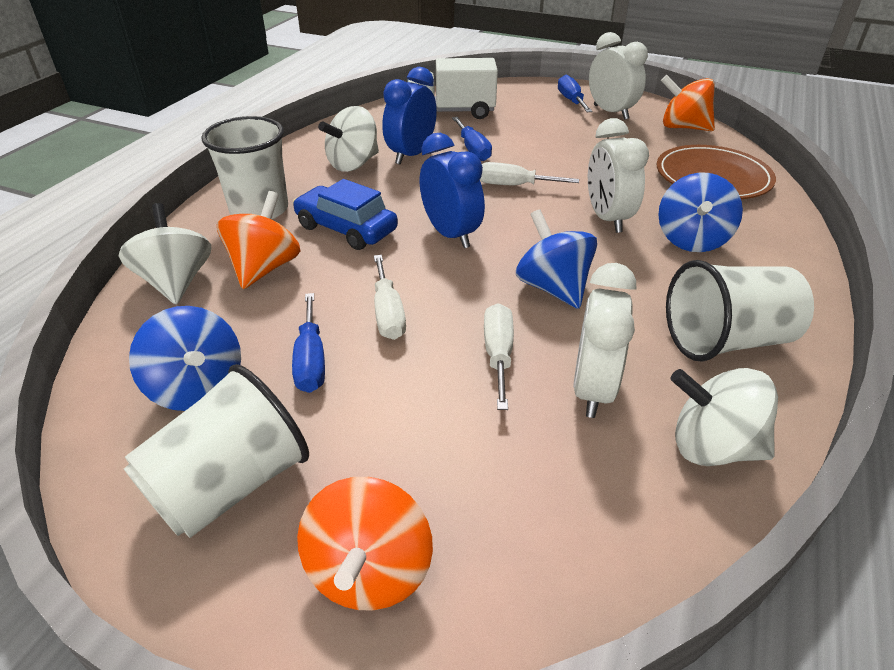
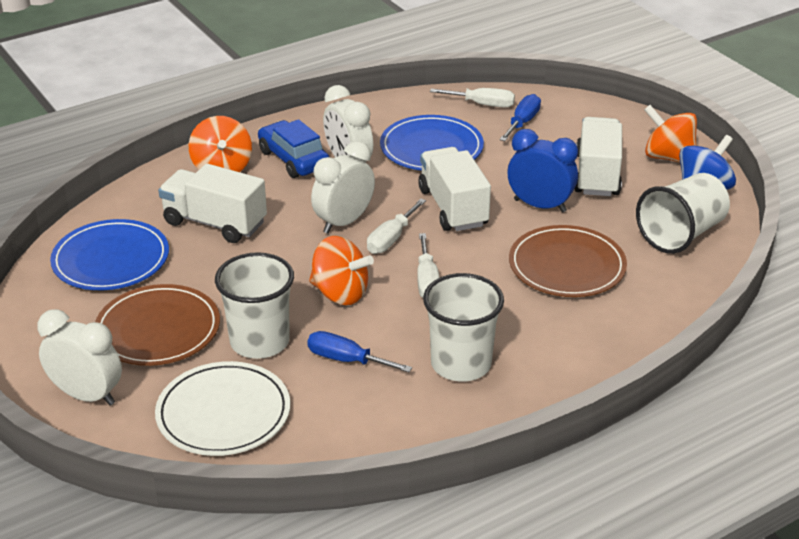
blue clock: [382,67,437,165] [420,133,485,248] = 2 -> [507,129,578,213] = 1
blue plate: none = 0 -> [50,219,169,290] [380,115,484,171] = 2
blue screwdriver: [292,293,325,393] [452,117,492,161] [558,75,592,112] = 3 -> [307,331,412,372] [500,94,541,141] = 2
blue spinning top: [129,306,241,411] [516,209,597,309] [658,172,743,252] = 3 -> [679,135,736,190] = 1
brown plate: [656,145,776,199] = 1 -> [95,284,220,366] [509,225,627,297] = 2
white plate: none = 0 -> [155,361,290,456] = 1
white spinning top: [119,203,211,304] [318,106,379,172] [671,368,778,466] = 3 -> none = 0
white truck: [407,58,498,119] = 1 -> [158,164,267,243] [418,147,491,231] [575,117,622,196] = 3

